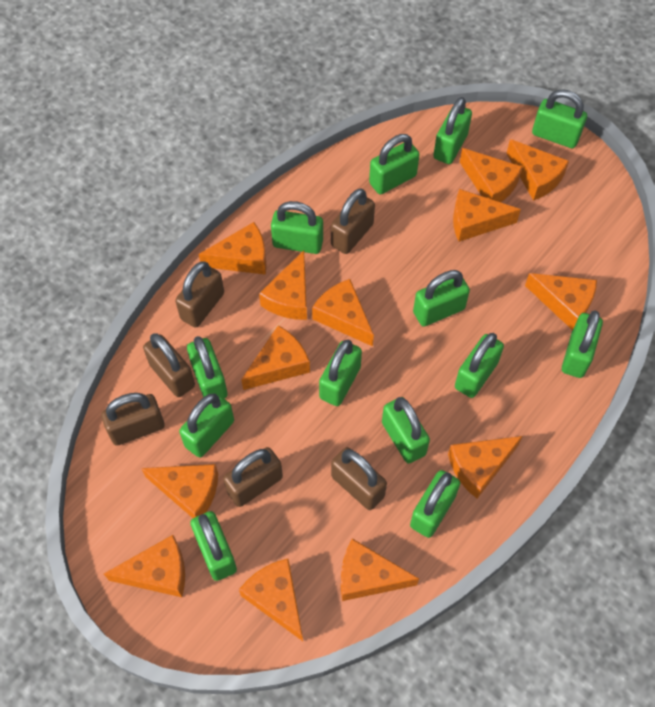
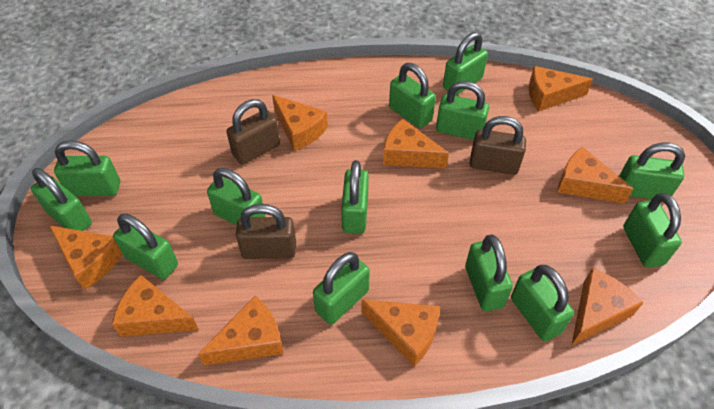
brown padlock: [101,393,165,446] [143,334,195,397] [175,261,224,328] [223,447,283,507] [331,188,375,254] [331,447,387,510] = 6 -> [226,99,280,164] [236,204,296,259] [470,116,526,175] = 3
orange cheese: [104,535,185,597] [141,464,218,518] [199,222,266,275] [239,559,303,641] [241,325,310,390] [259,251,307,320] [312,279,374,346] [341,538,419,601] [448,436,523,499] [453,189,521,242] [460,148,523,202] [506,139,569,201] [525,273,597,330] = 13 -> [49,225,123,290] [112,275,199,337] [198,296,284,365] [272,95,328,151] [362,300,440,367] [383,119,449,168] [529,66,593,111] [557,147,633,204] [572,268,643,345] = 9

